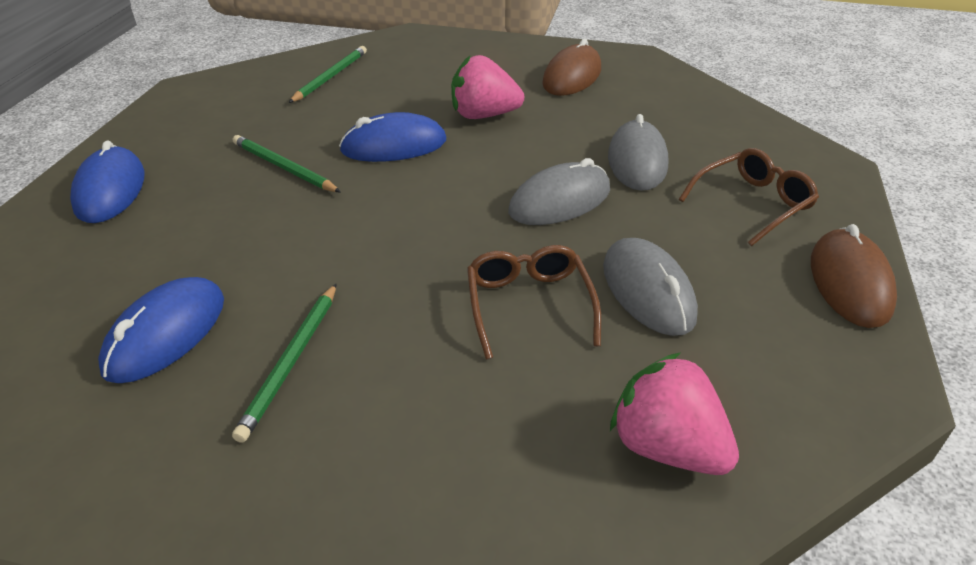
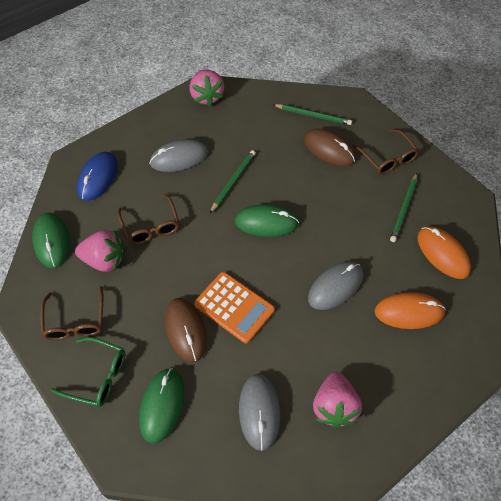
blue mouse: [70,140,144,223] [98,277,224,383] [339,112,446,162] = 3 -> [77,152,118,201] = 1
brown glasses: [467,245,601,359] [679,148,819,246] = 2 -> [40,286,103,340] [117,194,180,245] [353,129,419,175] = 3
green glasses: none = 0 -> [51,337,125,407] = 1
green mouse: none = 0 -> [32,213,70,268] [139,368,184,444] [234,205,299,237] = 3
orange calculator: none = 0 -> [194,272,275,344] = 1
orange mouse: none = 0 -> [375,292,446,329] [417,227,471,279] = 2
pink strawberry: [451,55,524,119] [610,353,739,475] = 2 -> [75,230,124,272] [189,70,224,106] [313,372,362,428] = 3

